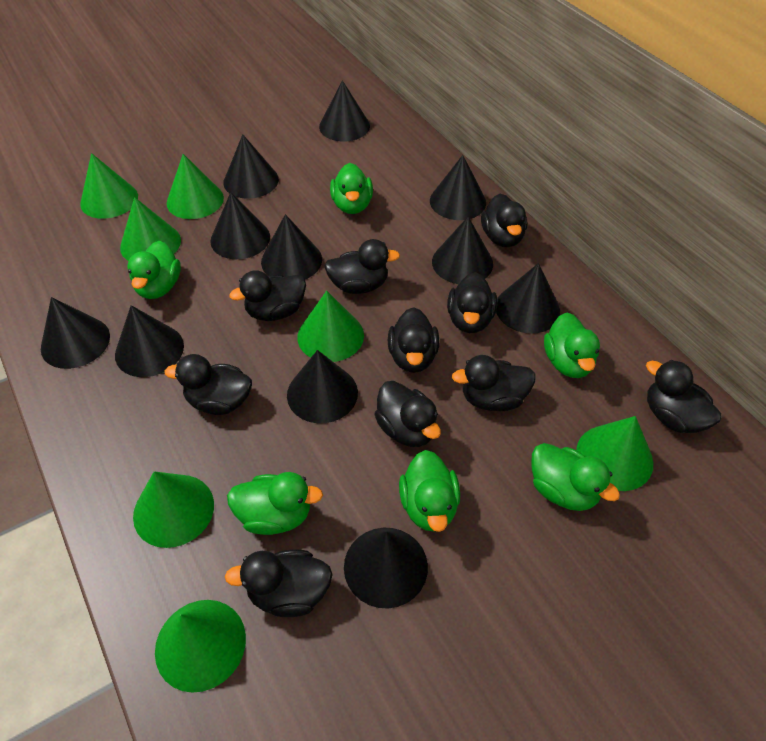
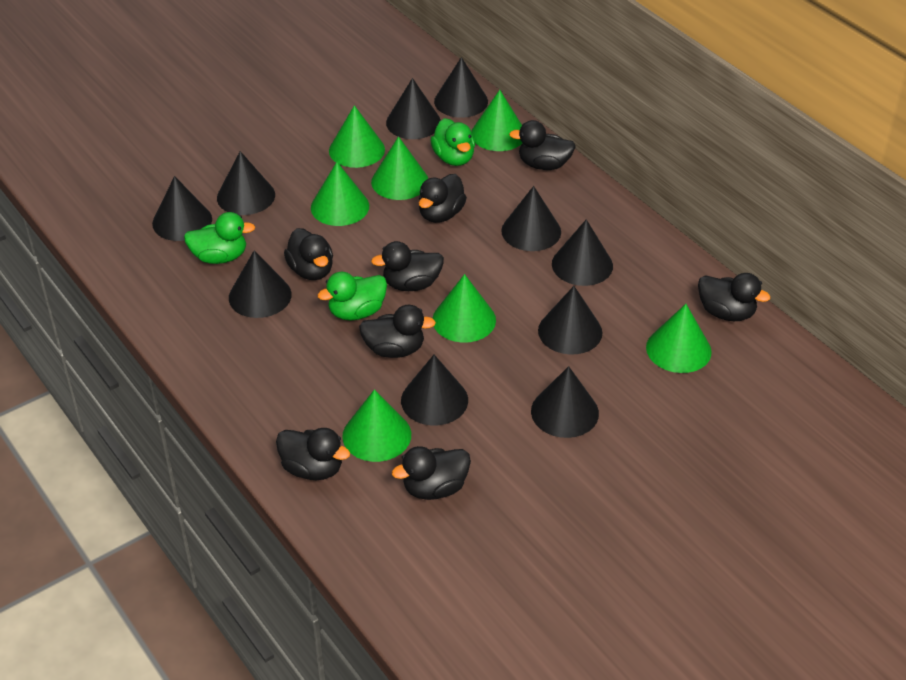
black cone: [41,297,110,369] [115,305,184,377] [210,192,270,259] [223,134,279,199] [261,214,322,279] [287,350,358,423] [319,80,370,141] [344,528,428,608] [430,155,486,220] [432,216,493,284] [496,263,560,334] = 11 -> [152,176,212,241] [217,151,275,215] [229,250,291,318] [386,78,441,139] [401,355,468,425] [434,57,488,118] [501,186,561,251] [531,366,599,438] [538,286,602,355] [552,219,613,286] = 10
black duck: [165,354,252,415] [225,550,333,617] [230,270,306,321] [324,239,400,294] [374,381,441,447] [388,307,439,373] [447,272,497,333] [452,355,536,411] [481,194,527,247] [646,360,722,433] = 10 -> [276,428,350,480] [284,228,333,280] [359,305,436,358] [371,241,444,291] [392,446,471,500] [419,174,467,223] [509,120,576,170] [698,273,771,321] = 8
green duck: [127,241,181,299] [227,472,323,535] [330,163,373,214] [399,450,460,532] [531,443,620,511] [544,312,600,378] = 6 -> [184,212,255,264] [318,272,387,320] [430,118,475,166] = 3

